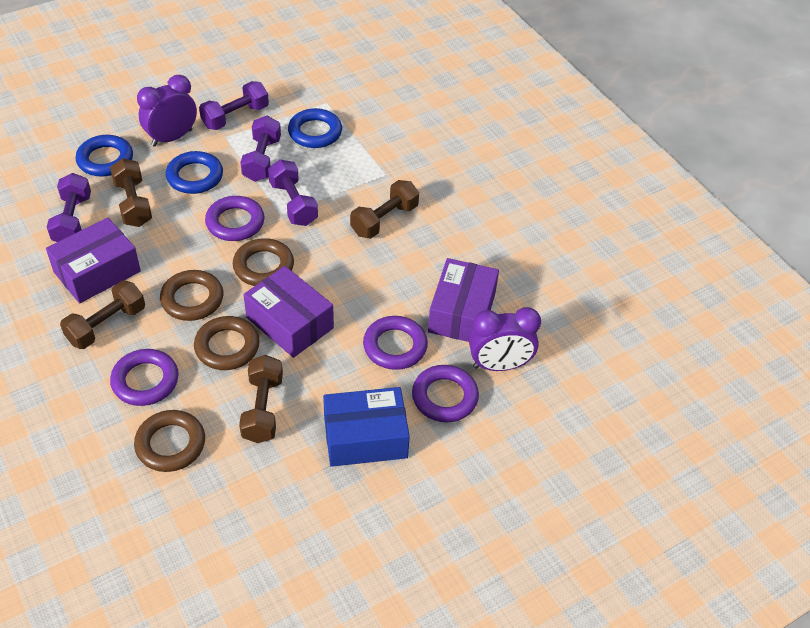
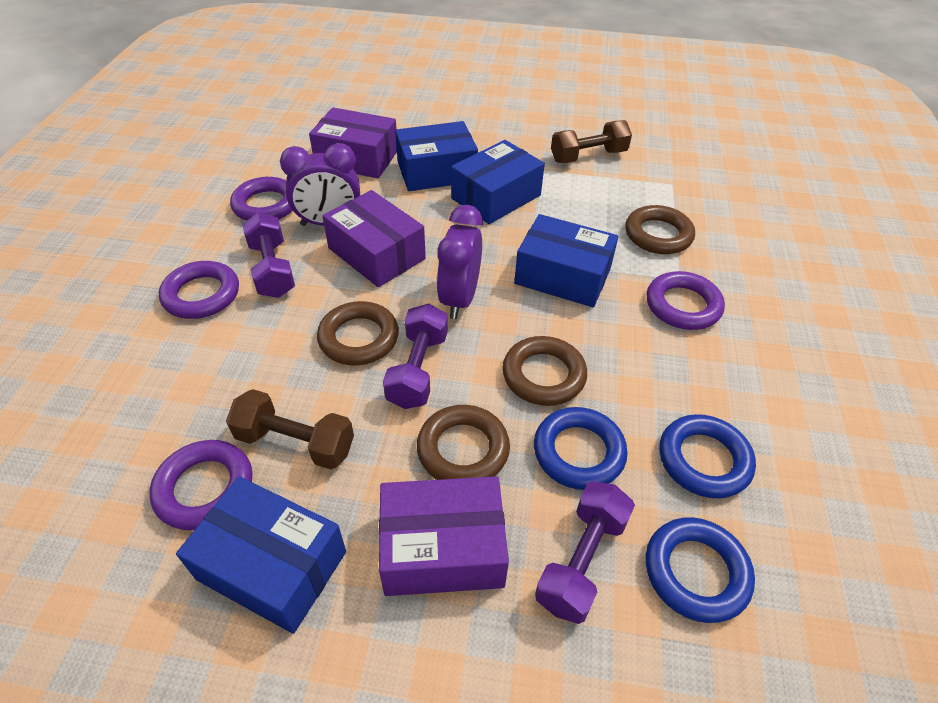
blue box: [323,387,410,467] = 1 -> [176,476,346,634] [395,121,478,191] [451,140,545,224] [514,214,618,307] = 4
brown dumbbell: [60,281,145,349] [110,158,152,227] [239,355,283,443] [350,180,419,238] = 4 -> [226,389,354,469] [551,120,632,163] = 2
purple dumbbell: [47,173,91,242] [199,81,269,130] [240,116,281,182] [268,159,318,226] = 4 -> [242,213,295,298] [383,304,448,409] [535,481,635,624] = 3

